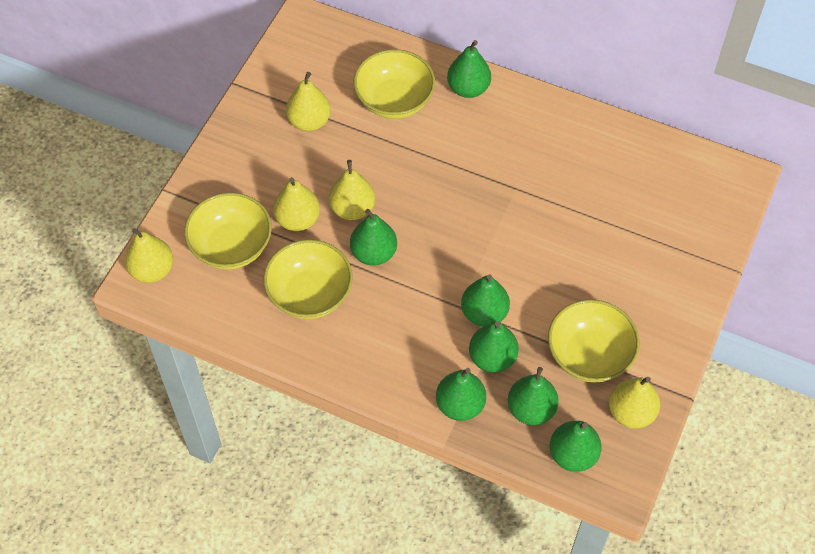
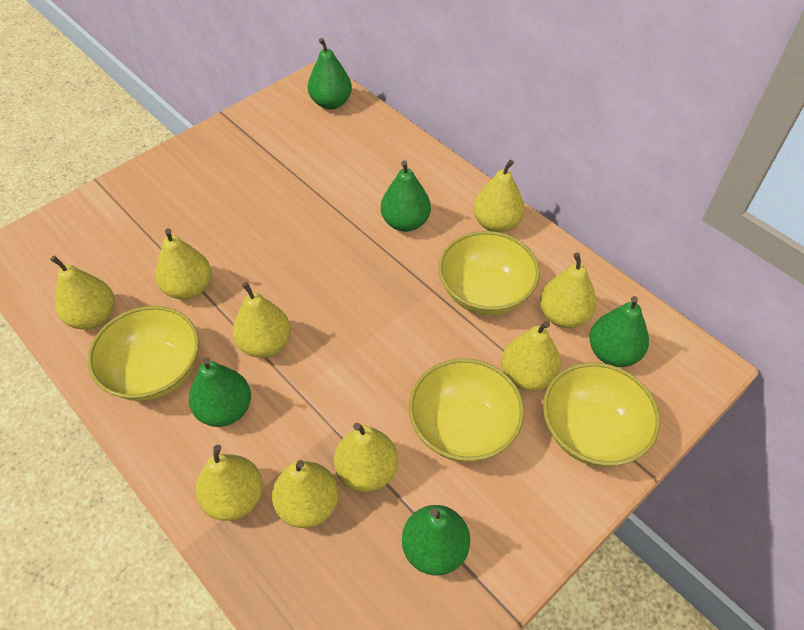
green pear: [350,209,397,266] [436,368,486,421] [447,40,491,98] [461,274,510,327] [469,321,519,373] [508,367,559,425] [550,421,602,472] = 7 -> [189,357,251,427] [308,38,352,109] [381,160,431,232] [402,505,470,575] [589,296,649,367] = 5
yellow pear: [125,228,173,283] [273,177,320,231] [286,72,331,131] [329,160,375,220] [609,377,660,429] = 5 -> [50,255,115,330] [155,228,211,300] [196,445,263,521] [233,282,291,358] [272,460,339,528] [334,423,398,492] [474,160,525,233] [501,321,561,391] [540,253,597,328] = 9

